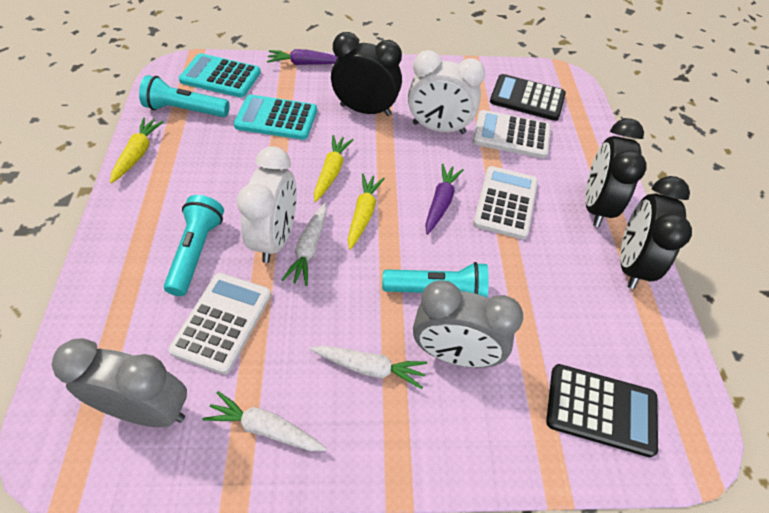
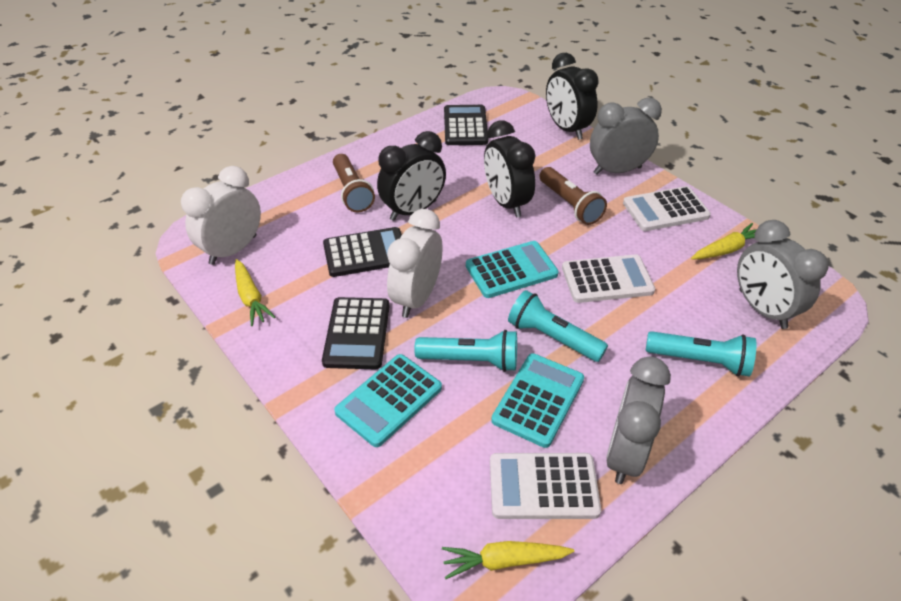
black calculator: [490,74,566,121] [546,364,658,457] = 2 -> [322,297,390,369] [323,227,402,277] [444,105,489,145] = 3
brown flashlight: none = 0 -> [333,154,375,212] [539,167,607,225] = 2
grey clock: [52,338,187,427] [413,280,523,368] = 2 -> [590,98,662,175] [606,356,671,484] [737,220,829,329] = 3
purple carrot: [267,49,338,65] [425,164,464,235] = 2 -> none = 0
turquoise calculator: [179,53,261,97] [234,95,317,140] = 2 -> [334,354,442,447] [466,241,559,298] [491,353,584,448] = 3
white carrot: [202,391,327,451] [282,203,327,286] [310,345,427,389] = 3 -> none = 0

